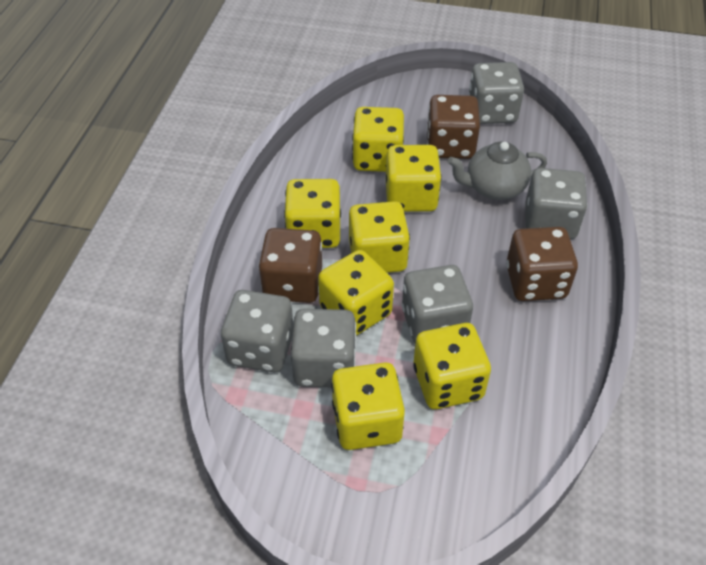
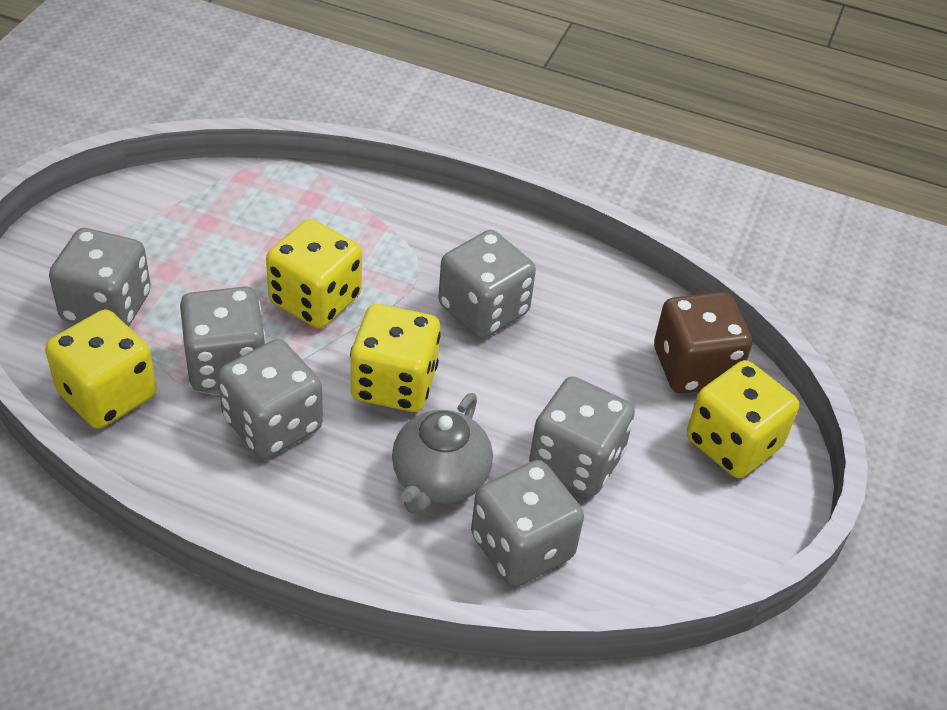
brown dice: [259,228,322,303] [427,95,480,159] [506,227,578,301] = 3 -> [654,292,752,393] = 1
grey dice: [221,290,293,372] [291,309,356,387] [402,265,473,344] [468,62,524,124] [526,168,588,239] = 5 -> [49,228,151,327] [180,287,265,391] [218,339,323,459] [438,230,536,338] [471,460,584,587] [529,376,635,496] = 6
yellow dice: [284,179,341,248] [318,250,394,336] [331,362,405,450] [349,201,410,273] [352,107,404,172] [386,145,442,212] [413,323,491,409] = 7 -> [45,310,157,429] [266,219,362,328] [350,304,441,412] [687,360,799,478] = 4

